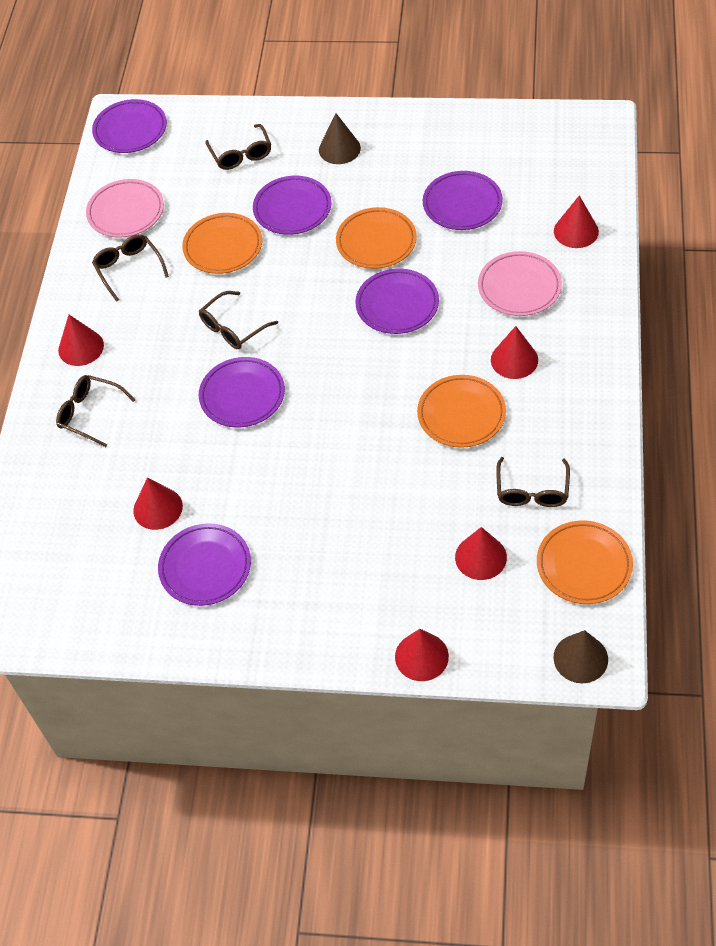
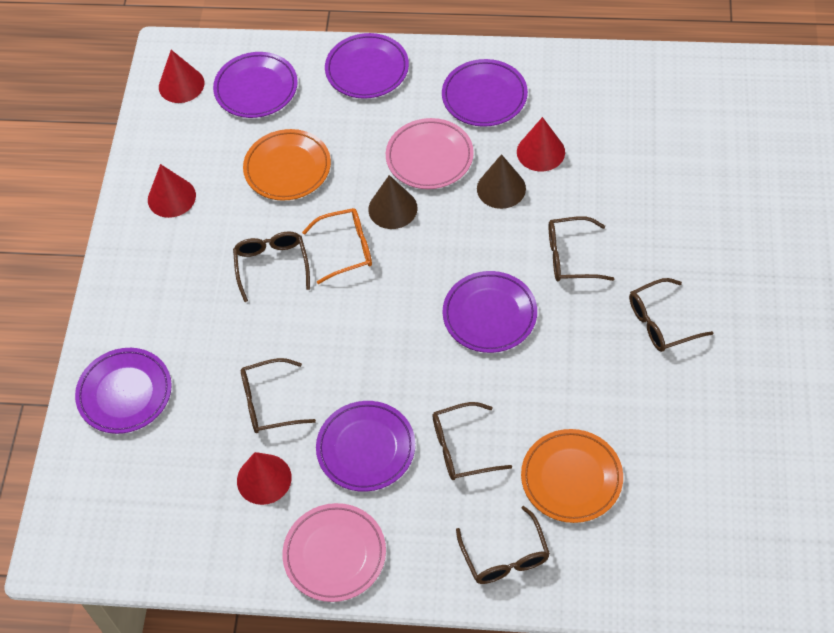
brown glasses: [56,375,135,447] [92,234,169,302] [199,291,278,349] [205,124,271,170] [496,457,570,507] = 5 -> [233,232,310,302] [241,358,316,433] [433,402,512,480] [456,506,550,584] [549,216,614,281] [629,278,713,352] = 6
orange glasses: none = 0 -> [302,208,372,284] = 1
orange plate: [182,213,262,274] [336,207,417,269] [417,375,506,448] [537,521,633,604] = 4 -> [243,129,331,201] [521,429,623,523] = 2
red cone: [58,315,104,366] [133,478,183,530] [395,629,449,681] [455,527,507,580] [491,326,538,379] [554,195,599,248] = 6 -> [148,164,196,218] [159,50,204,103] [237,452,292,505] [517,117,565,172] = 4

